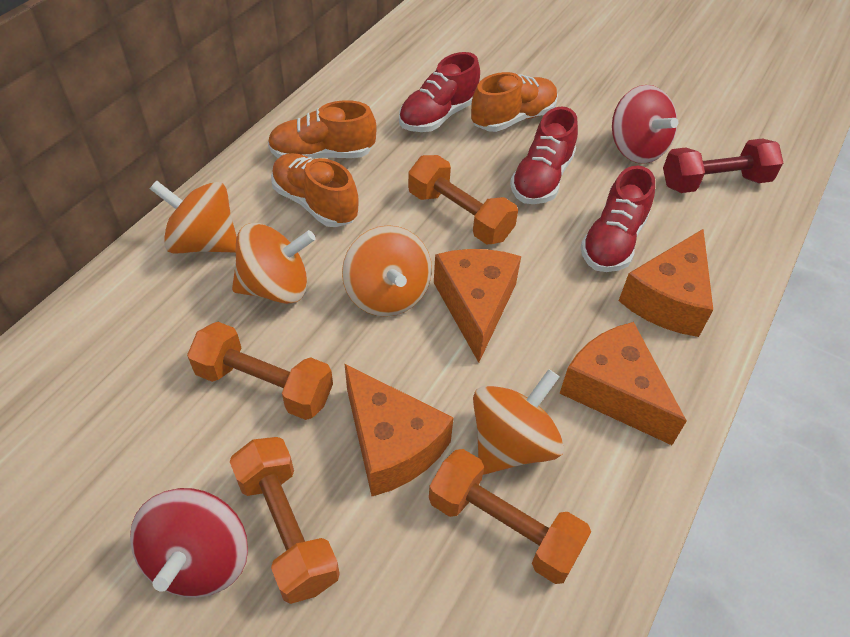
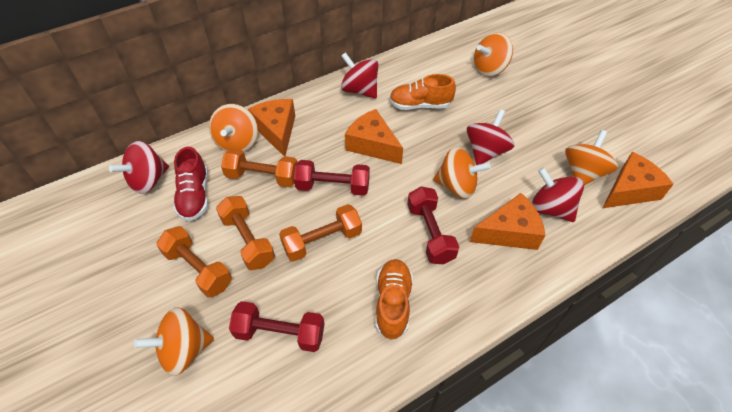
orange shoe: [268,100,377,159] [271,153,359,227] [471,72,558,132] = 3 -> [375,259,413,340] [389,74,456,110] = 2
orange spinning top: [150,180,237,254] [232,223,316,304] [342,225,432,317] [473,369,564,475] = 4 -> [134,307,214,376] [209,104,258,152] [433,147,491,199] [474,32,513,76] [565,130,618,185] = 5
red dumbbell: [663,139,783,193] = 1 -> [229,301,325,352] [294,160,370,196] [407,186,459,264] = 3
red shoe: [399,52,480,132] [510,106,578,204] [581,165,655,272] = 3 -> [174,147,208,221] = 1
red spinning top: [130,488,248,598] [612,85,678,164] = 2 -> [109,141,169,194] [341,52,378,98] [467,109,514,165] [532,167,584,222] = 4

